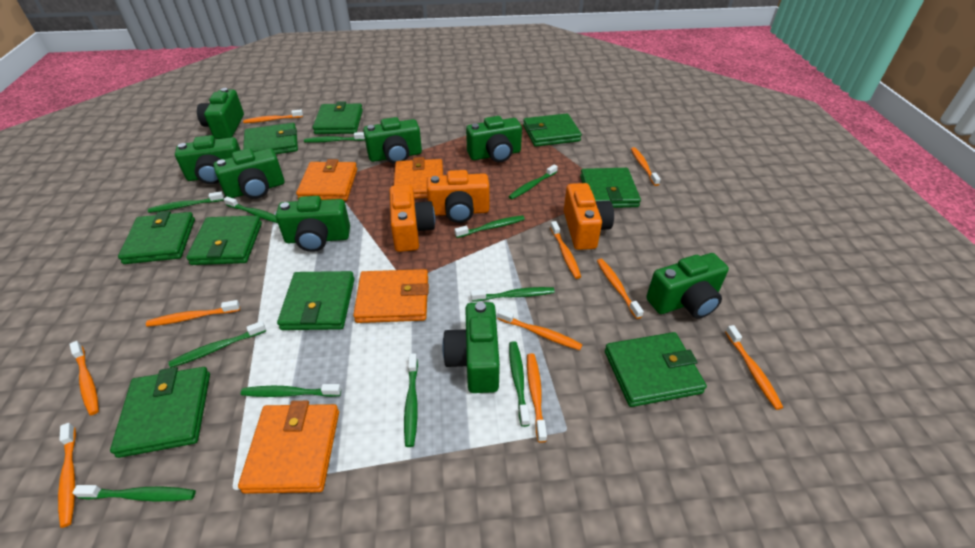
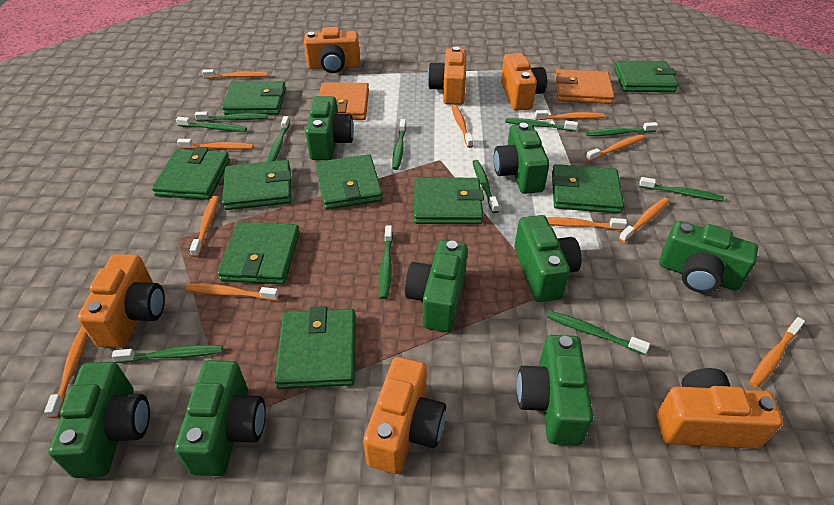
orange camera: [390,184,435,252] [427,170,489,223] [564,183,614,250] = 3 -> [78,254,165,348] [304,27,360,73] [363,357,446,474] [428,46,466,105] [501,53,547,111] [657,368,783,449] = 6
orange toothbrush: [58,423,76,528] [69,341,99,415] [146,300,240,327] [243,109,303,123] [497,309,583,350] [527,354,547,443] [550,221,581,279] [597,259,644,319] [631,147,660,186] [725,325,783,410] = 10 -> [44,327,88,418] [177,139,254,150] [185,284,279,301] [190,195,219,257] [202,69,268,79] [451,105,473,148] [535,110,605,120] [547,217,627,230] [586,135,645,161] [619,198,669,242] [749,317,805,388] = 11
orange wallet: [238,401,339,494] [296,159,357,201] [353,269,429,323] [394,157,443,199] = 4 -> [319,83,369,120] [555,69,615,104] = 2

